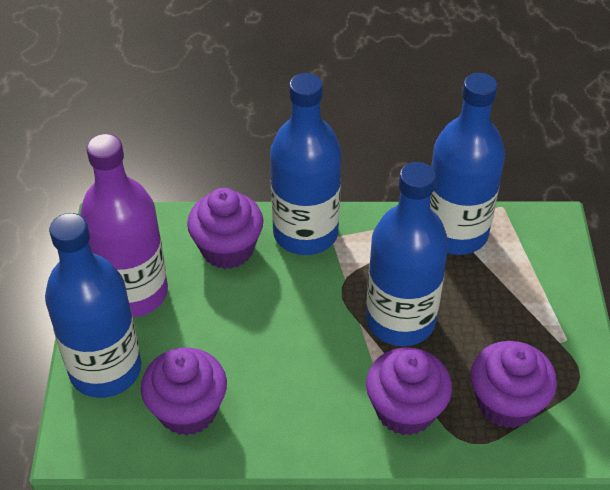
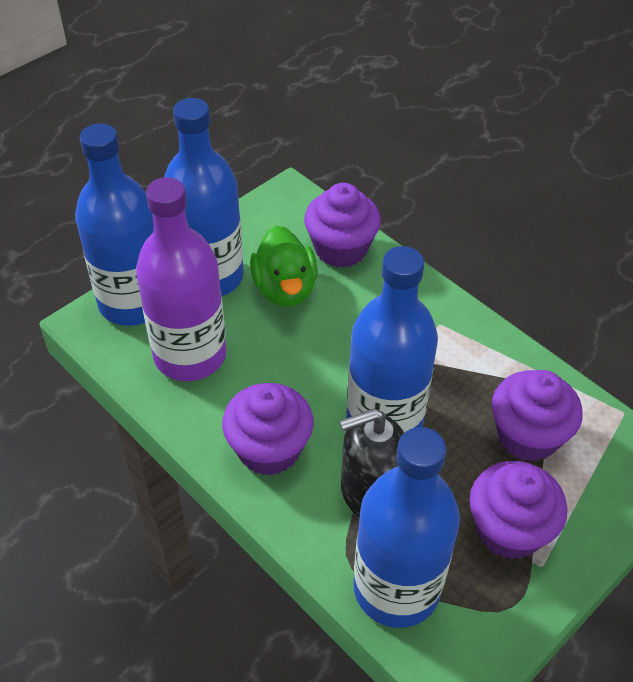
black soap dispenser: none = 0 -> [339,408,404,518] = 1
green duck: none = 0 -> [250,226,318,307] = 1

